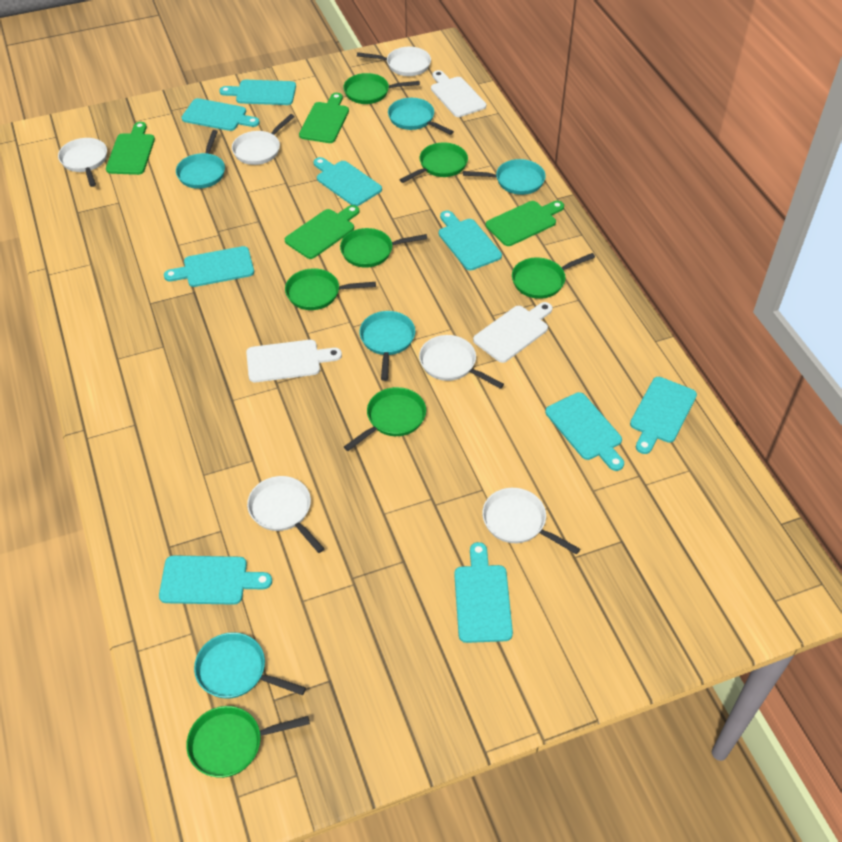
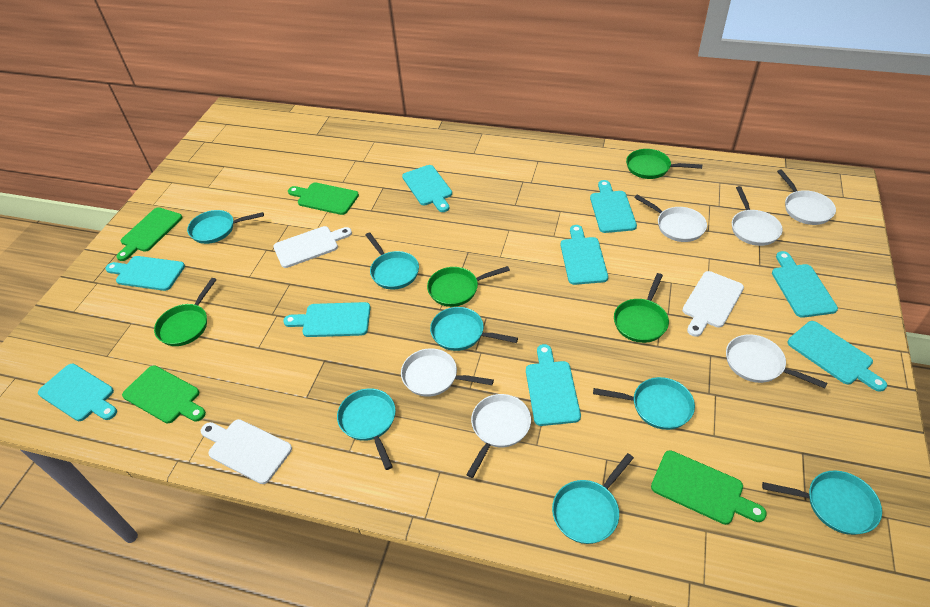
green pan: [186,706,310,778] [285,268,376,310] [340,228,427,268] [343,73,420,104] [344,387,426,451] [399,142,468,183] [512,253,595,299] = 7 -> [154,278,217,346] [427,266,510,307] [614,273,669,343] [626,149,702,179] = 4
turquoise pan: [176,130,225,189] [194,632,306,699] [359,311,415,381] [388,98,454,135] [463,159,546,195] = 5 -> [187,210,264,244] [337,388,396,470] [366,232,419,289] [430,307,518,351] [552,453,634,544] [593,377,695,430] [762,471,882,535] = 7

